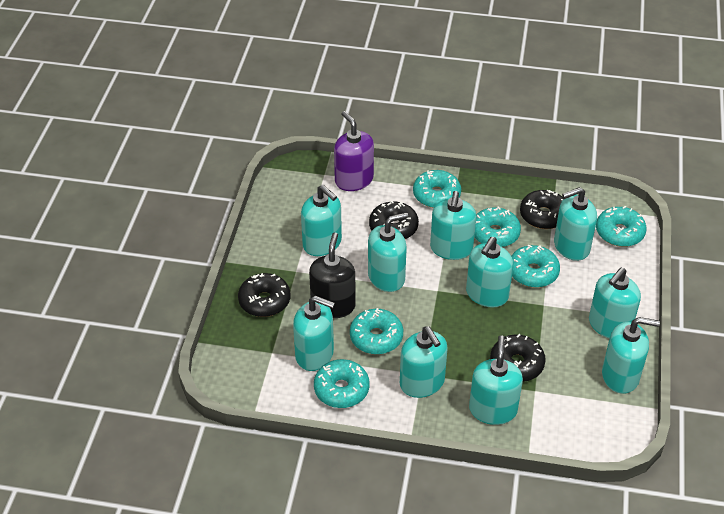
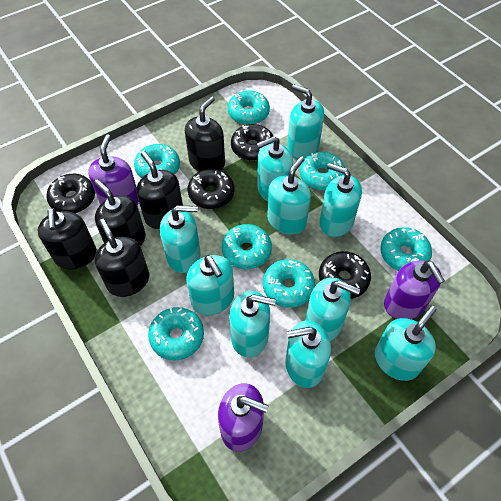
black soap dispenser: [309,232,356,318] = 1 -> [38,208,97,269] [94,179,146,246] [95,219,149,297] [136,151,183,229] [185,97,225,172] = 5
purple soap dispenser: [334,111,374,191] = 1 -> [88,134,139,205] [218,383,269,452] [384,260,445,319] = 3
turquoise donut: [314,359,370,408] [350,308,403,354] [413,170,461,208] [474,207,521,247] [511,245,560,288] [596,206,647,247] = 6 -> [134,144,180,178] [148,307,204,361] [222,224,272,269] [228,91,270,125] [263,259,315,308] [300,152,345,191] [380,227,432,271] = 7

